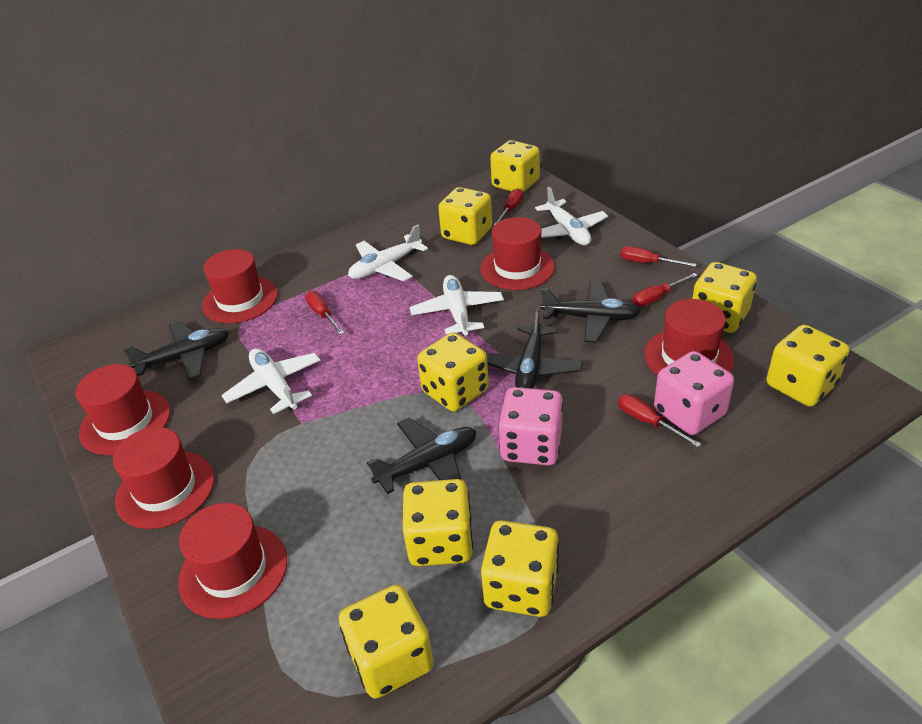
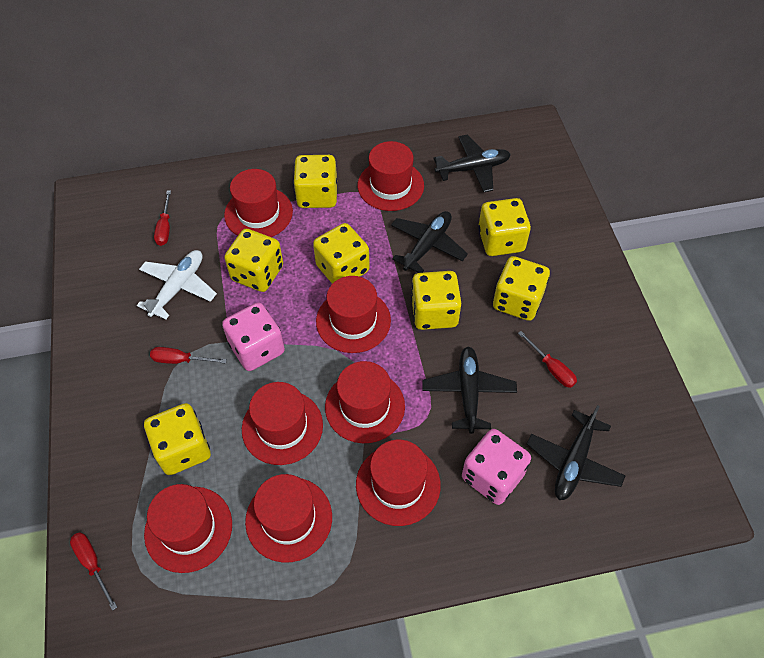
red hat: [76,364,170,455] [113,427,215,529] [178,503,287,619] [202,249,278,323] [480,217,555,290] [644,299,734,375] = 6 -> [144,484,232,573] [224,169,293,237] [242,382,323,465] [245,474,332,563] [316,276,391,353] [325,361,405,443] [356,440,441,526] [358,141,424,211] = 8
red screwdriver: [305,291,344,335] [494,188,523,225] [618,394,701,447] [621,246,697,267] [633,273,698,306] = 5 -> [70,532,117,611] [150,347,227,364] [154,190,171,246] [518,331,577,388] = 4
white plane: [222,348,321,414] [348,224,428,281] [410,275,504,336] [535,187,608,245] = 4 -> [137,250,217,320] = 1
yellow dice: [339,584,434,699] [403,479,473,566] [417,333,489,412] [438,187,492,245] [481,520,559,617] [490,140,540,192] [692,262,757,333] [766,325,849,406] = 8 -> [144,403,211,475] [224,229,283,292] [293,155,337,208] [313,223,370,284] [411,271,461,330] [478,198,531,256] [493,256,550,321] = 7

